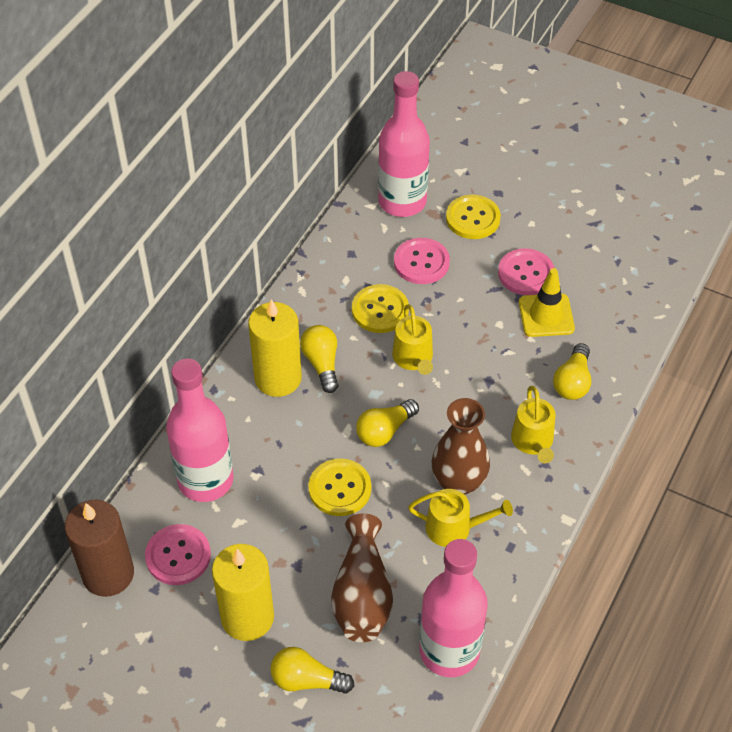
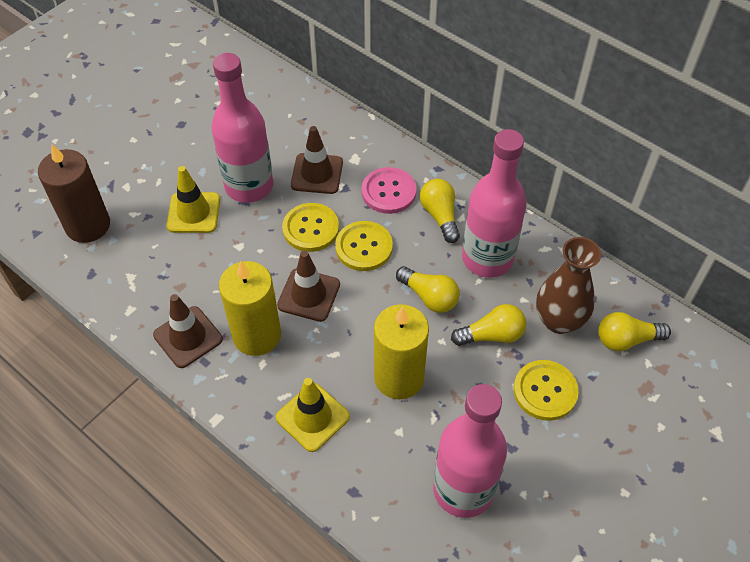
brown traffic cone: none = 0 -> [153,294,223,368] [277,251,340,322] [291,126,343,194] = 3
brown vase: [331,513,393,642] [432,398,490,495] = 2 -> [536,237,601,334] = 1
pink button: [145,524,211,585] [394,238,450,284] [498,248,554,295] = 3 -> [362,167,417,214] = 1
yellow traffic cone: [519,268,575,337] = 1 -> [167,166,220,233] [276,378,350,452] = 2
yellow watering can: [392,304,433,375] [408,489,513,547] [511,386,555,463] = 3 -> none = 0

